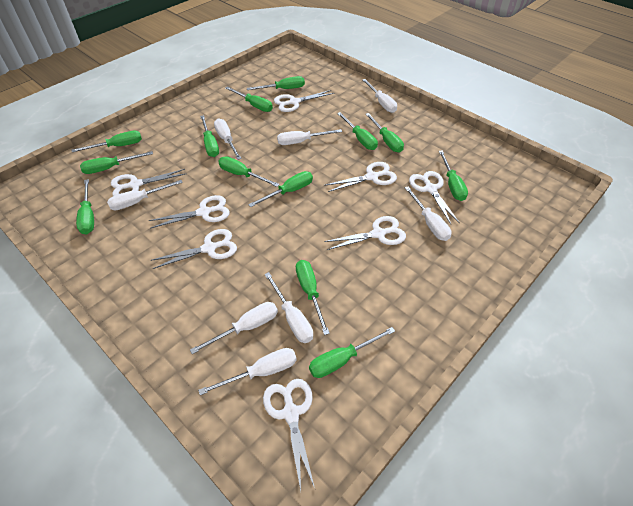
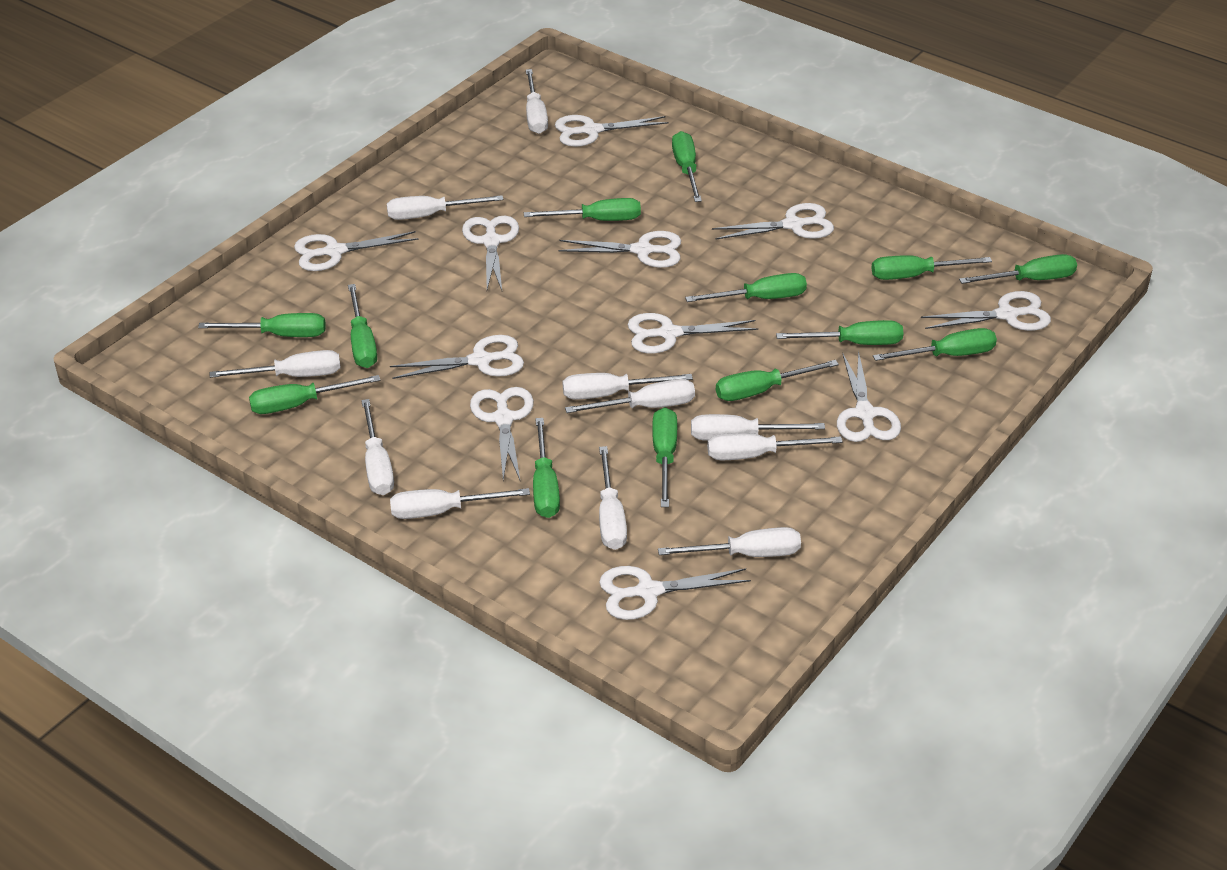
white scissors: [111,169,185,196] [149,195,230,229] [151,229,237,269] [263,379,315,491] [274,90,334,112] [324,216,406,250] [326,162,397,192] [409,171,460,224] = 8 -> [294,231,419,271] [390,335,524,379] [462,216,519,290] [470,387,534,480] [555,115,669,147] [558,231,681,268] [599,566,751,620] [627,313,758,354] [712,203,834,240] [837,350,901,442] [921,291,1051,331] = 11
white screwdriver: [107,180,183,210] [190,302,278,354] [198,348,297,395] [214,118,242,160] [264,272,313,343] [277,129,342,145] [363,79,397,113] [405,186,451,241] = 8 -> [210,350,340,378] [361,399,394,495] [387,195,503,220] [390,488,530,519] [526,69,548,134] [563,373,693,400] [565,379,695,413] [599,446,627,550] [658,527,801,557] [691,414,825,441] [707,433,843,460] = 11

